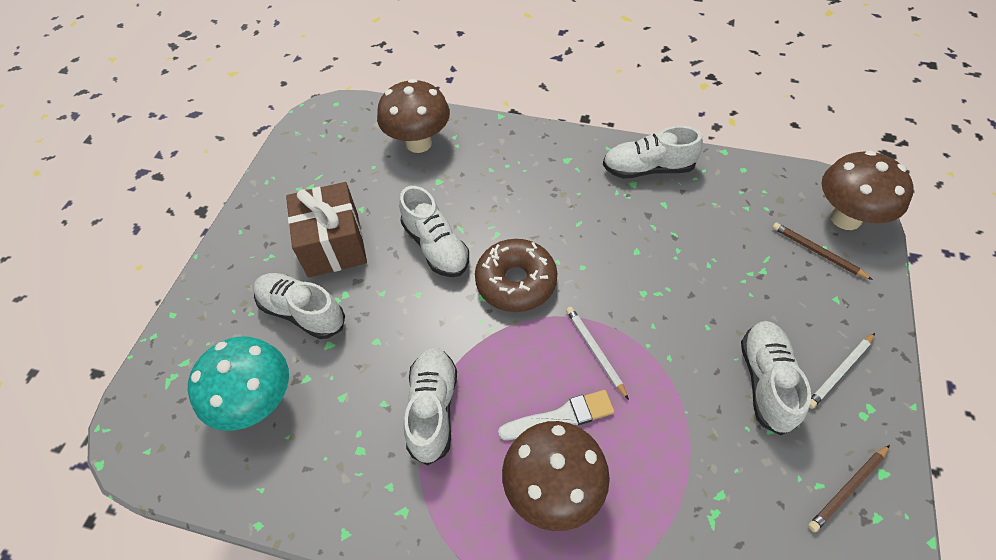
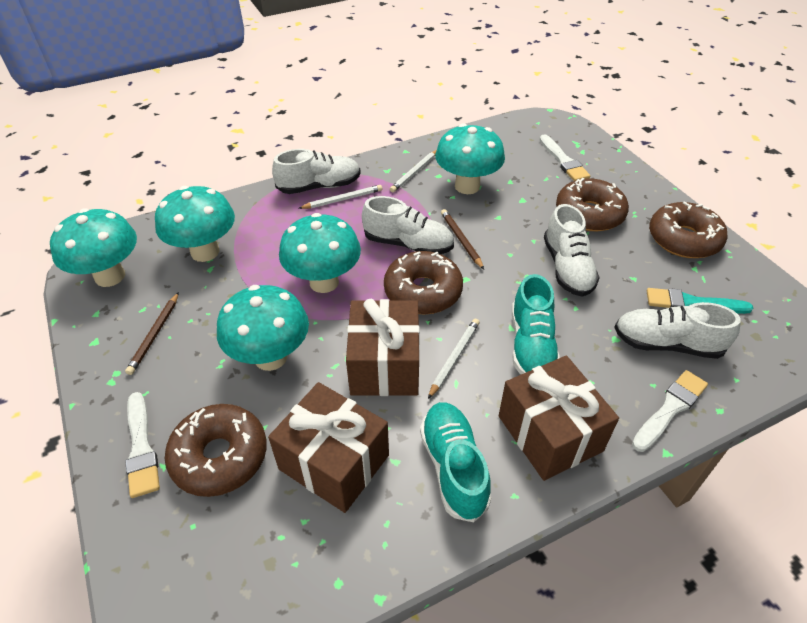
brown donut: [475,239,558,312] = 1 -> [165,404,267,497] [384,251,463,314] [556,178,629,231] [649,202,728,258] = 4
brown gift: [286,182,367,277] = 1 -> [268,382,389,513] [346,299,420,396] [499,356,619,481] = 3
brown mushroom: [377,79,450,153] [502,421,610,531] [822,150,914,230] = 3 -> none = 0
turquoise brush: none = 0 -> [647,288,753,314] = 1
turquoise mushroom: [188,337,289,431] = 1 -> [50,209,137,287] [155,186,235,262] [217,285,309,371] [279,213,361,293] [435,124,505,194] = 5
turquoise shoe: none = 0 -> [420,402,491,522] [512,274,560,374] = 2
white brush: [498,390,615,440] = 1 -> [125,392,160,498] [539,134,591,181] [632,370,708,452] = 3
white pencil: [566,307,629,400] [809,333,875,409] = 2 -> [298,185,382,209] [390,150,437,192] [428,319,480,399] = 3
white shoe: [253,273,345,339] [399,186,469,277] [404,348,457,465] [603,126,703,179] [741,321,811,435] = 5 -> [272,149,361,194] [362,196,454,254] [544,204,600,297] [614,302,741,359] = 4

